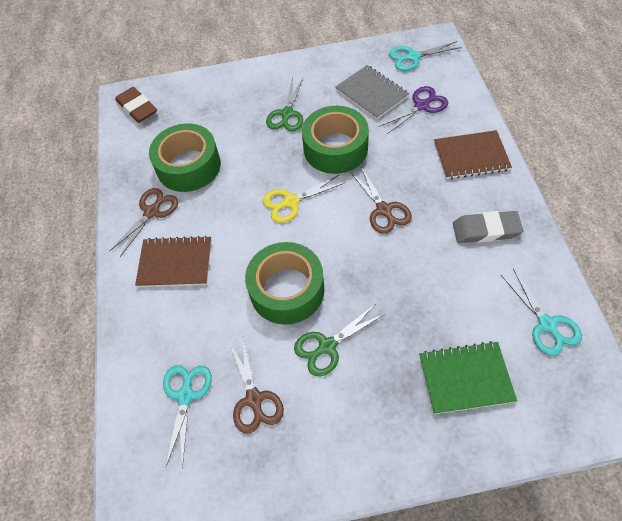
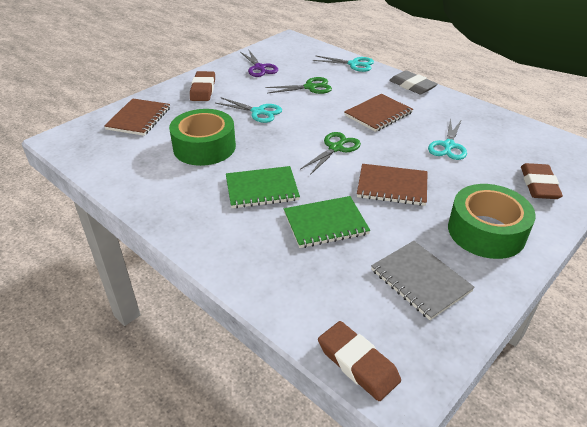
brown eraser: [115,87,157,123] = 1 -> [190,71,215,101] [318,321,401,401] [521,163,563,199] = 3
brown notebook: [135,236,212,287] [434,130,512,179] = 2 -> [104,98,170,136] [344,94,413,132] [357,164,428,206] = 3
brown scissors: [109,188,178,257] [229,335,284,434] [350,167,412,234] = 3 -> none = 0
green notebook: [419,341,517,414] = 1 -> [226,166,300,208] [284,196,370,248] = 2
green tape: [149,123,221,192] [245,242,324,325] [302,106,369,174] = 3 -> [169,109,236,166] [448,184,536,259] = 2
yellow scissors: [263,175,344,223] = 1 -> none = 0

